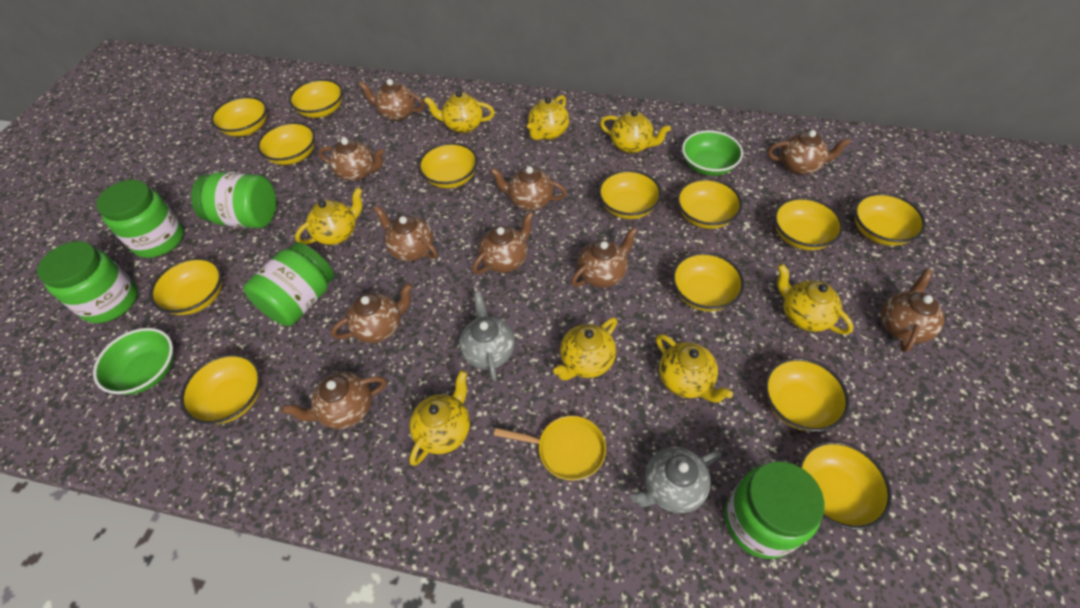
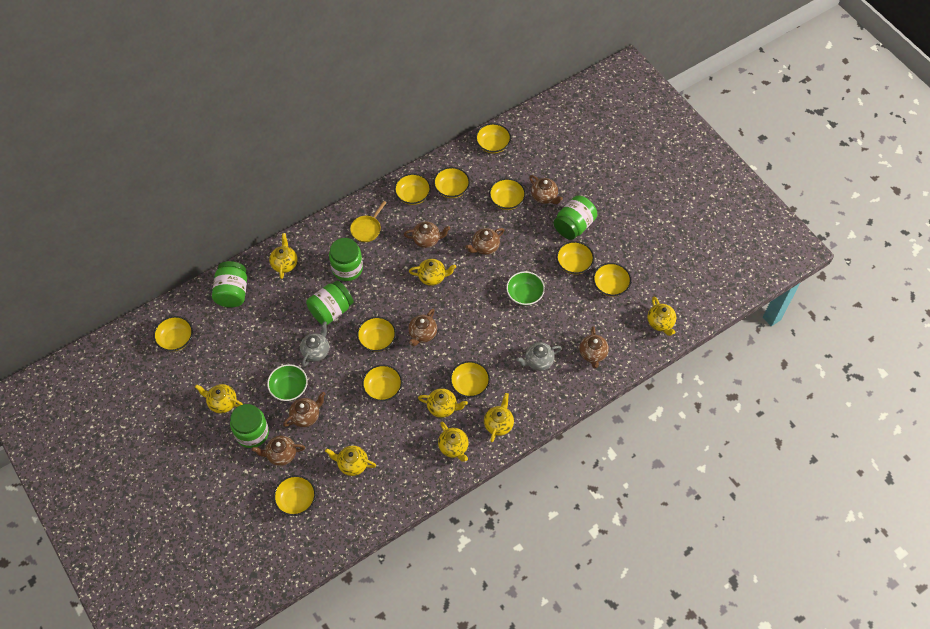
brown teapot: [282,372,387,429] [318,138,384,181] [331,283,413,343] [359,79,425,121] [374,205,438,261] [472,211,534,274] [490,166,567,211] [571,227,638,288] [768,130,851,175] [881,269,944,352] = 10 -> [252,436,305,466] [283,392,325,427] [404,222,450,248] [408,309,437,346] [466,228,504,255] [529,175,563,204] [579,326,609,368] = 7
yellow bowl: [150,257,222,315] [180,354,261,424] [211,96,267,137] [257,122,315,165] [289,79,343,118] [418,143,478,188] [598,170,662,219] [672,252,744,311] [677,178,742,229] [765,358,850,432] [774,197,843,250] [799,441,892,530] [854,193,926,246] = 13 -> [153,316,193,351] [273,475,316,516] [357,317,396,352] [362,365,402,401] [394,173,431,205] [433,167,470,198] [450,361,490,398] [476,123,511,153] [489,178,526,210] [556,241,594,275] [593,263,631,297] = 11

